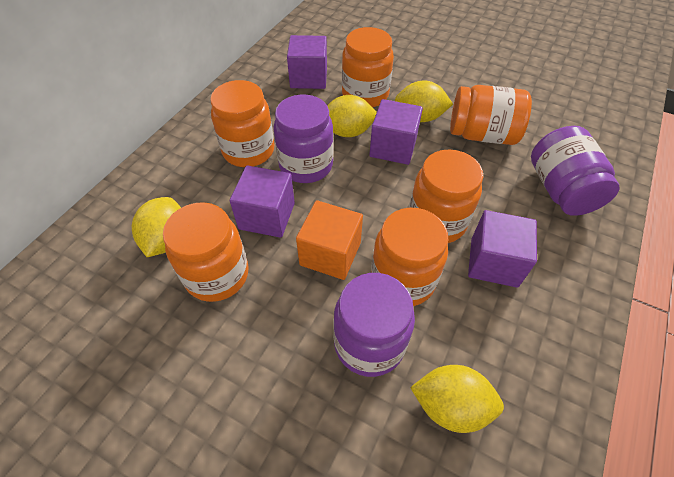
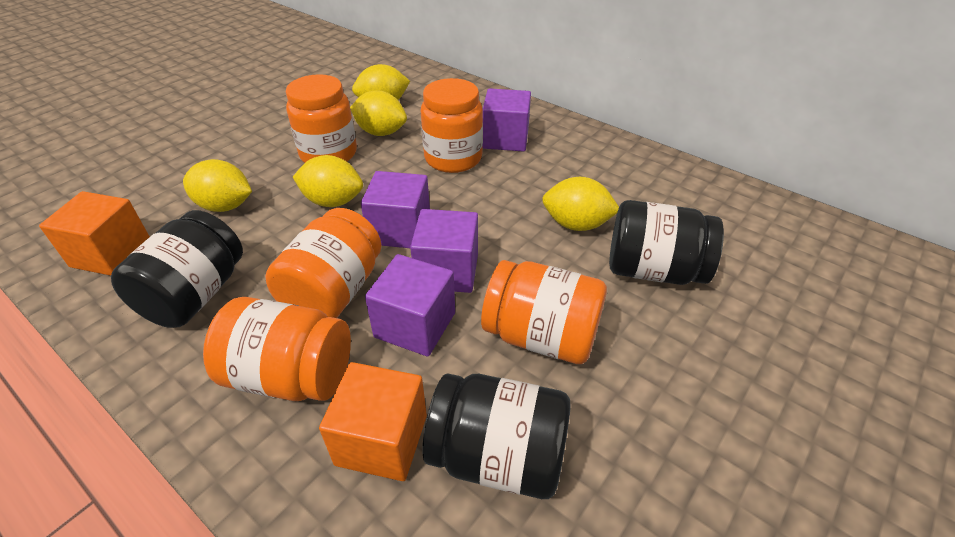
black jar: none = 0 -> [111,210,243,328] [422,374,571,499] [609,200,724,285] = 3
orange cube: [296,200,363,280] = 1 -> [39,191,150,276] [319,362,427,481] = 2
orange jar: [163,202,249,302] [210,80,275,167] [342,27,394,107] [371,208,448,306] [409,149,483,243] [450,85,532,145] = 6 -> [203,297,351,401] [265,208,381,318] [286,74,357,163] [421,78,483,173] [481,260,607,364] = 5
purple jar: [273,95,334,183] [333,273,415,377] [531,126,619,216] = 3 -> none = 0
yellow lemon: [132,197,181,257] [327,95,377,137] [395,80,453,122] [410,365,504,433] = 4 -> [183,159,252,212] [293,155,363,207] [350,91,407,136] [352,64,410,100] [542,177,619,231] = 5

